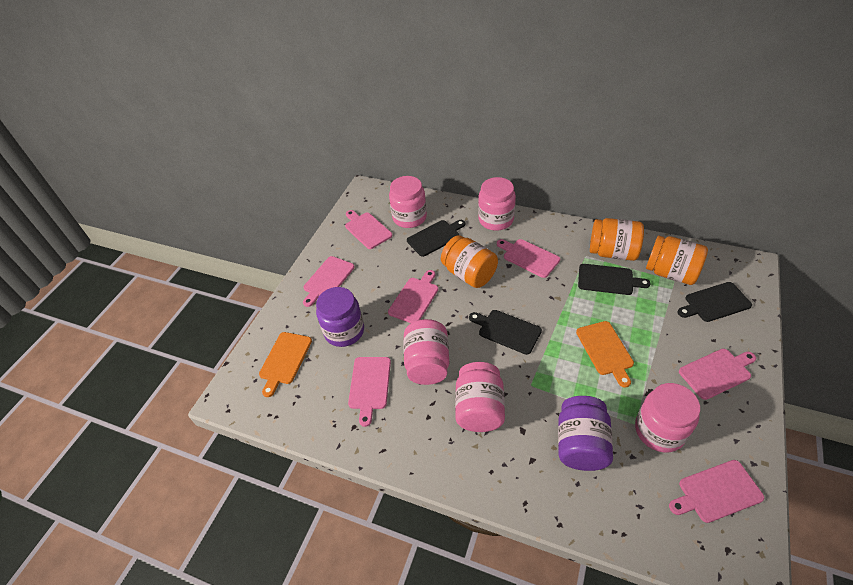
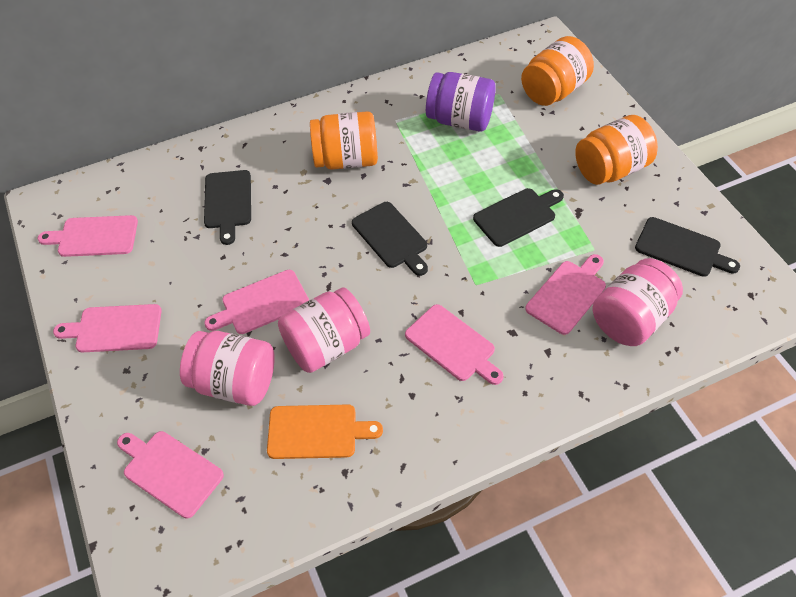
orange cutting board: [259,332,312,397] [576,321,634,388] = 2 -> [267,404,383,459] = 1
pink cutting board: [303,256,355,307] [345,210,392,249] [348,357,391,427] [388,270,438,323] [497,239,560,278] [669,460,765,523] [679,349,756,400] = 7 -> [38,215,138,257] [53,304,162,352] [117,431,224,518] [204,270,309,334] [405,304,504,385] [525,254,606,335] = 6
pink jar: [389,176,427,228] [403,319,450,385] [455,362,505,432] [478,177,516,231] [635,383,700,453] = 5 -> [180,331,275,406] [278,287,370,373] [593,258,683,346] = 3
purple jar: [316,287,364,347] [558,396,613,471] = 2 -> [426,72,496,132] = 1

